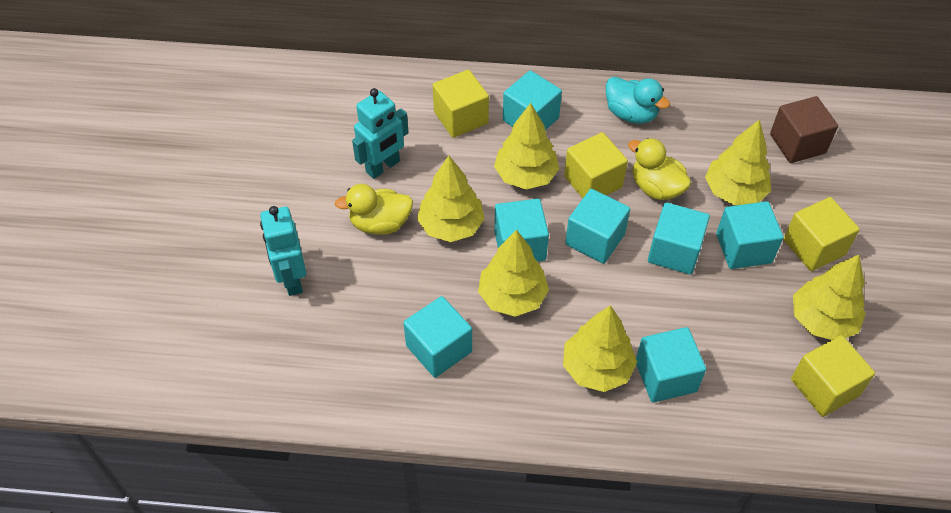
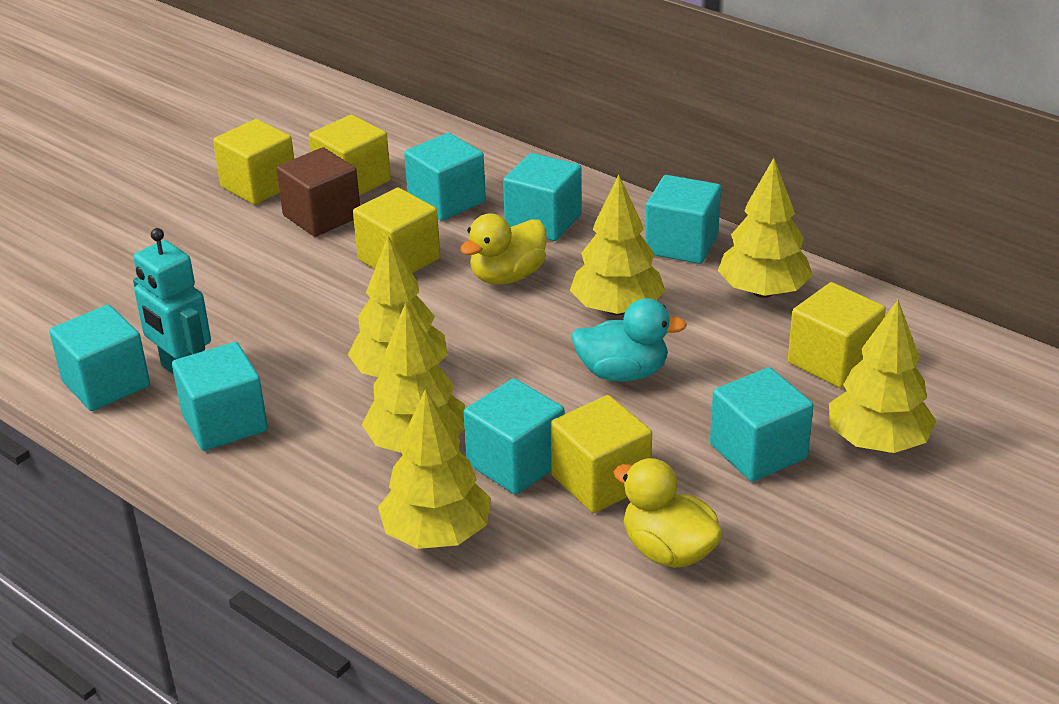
turquoise robot: [260,206,306,296] [352,88,409,179] = 2 -> [133,228,211,374] = 1
yellow cube: [433,70,489,138] [564,132,628,198] [784,197,860,271] [791,335,875,417] = 4 -> [213,119,294,205] [309,115,391,196] [353,188,440,273] [551,395,652,513] [788,282,886,388] = 5

